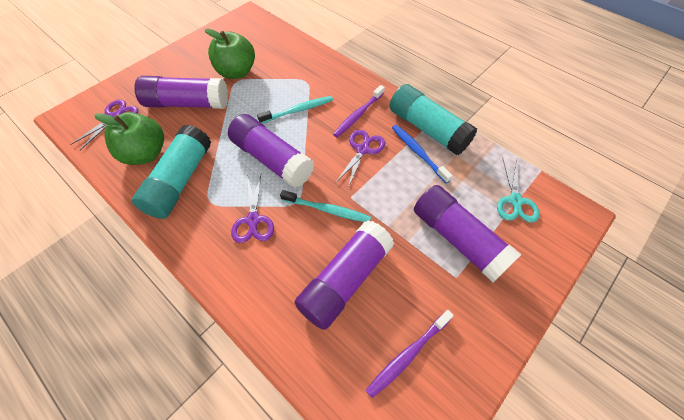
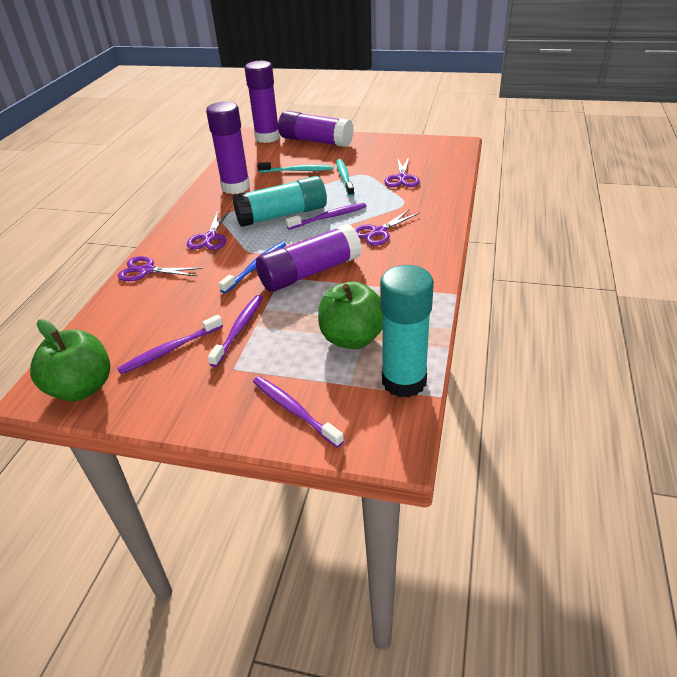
purple scissors: [70,100,138,151] [231,175,274,243] [335,130,385,188] = 3 -> [118,256,203,281] [187,210,230,250] [355,210,420,246] [385,157,420,187] = 4
purple toothbrush: [333,85,385,138] [366,310,454,398] = 2 -> [117,315,223,374] [208,295,263,367] [253,376,344,448] [285,203,366,229] = 4
turquoise scissors: [497,159,540,222] = 1 -> none = 0

